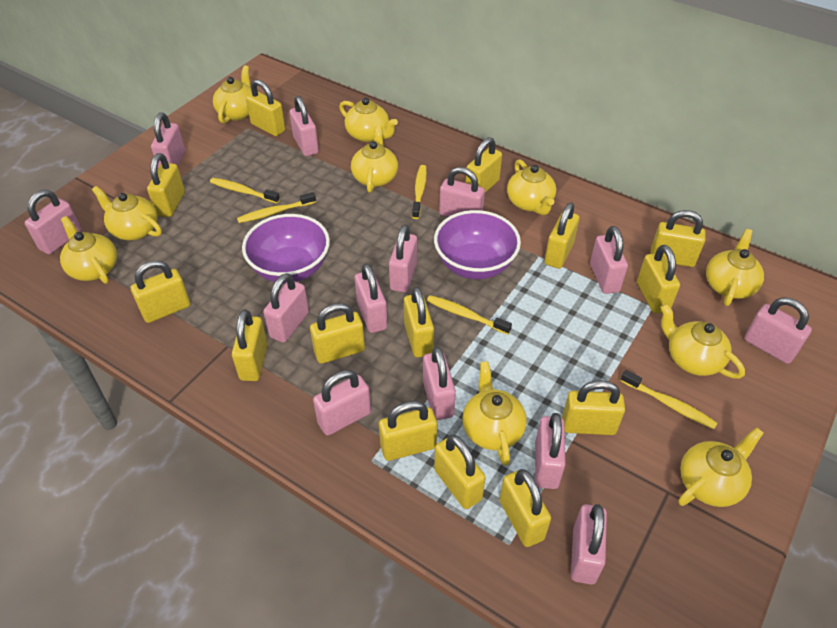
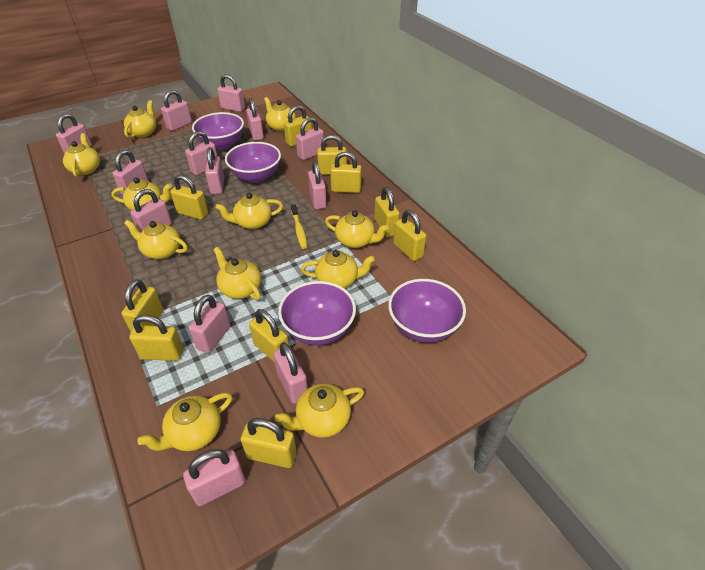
purple bowl: [242,214,330,283] [434,210,521,279] = 2 -> [192,112,244,150] [225,142,281,183] [278,281,356,345] [388,279,466,343] = 4
yellow padlock: [131,260,190,323] [147,153,185,217] [232,310,268,381] [246,79,285,136] [310,303,365,364] [379,401,437,461] [404,287,434,357] [434,435,486,509] [465,137,502,192] [500,469,551,547] [545,203,579,269] [562,380,625,435] [637,245,680,314] [650,210,706,267] = 14 -> [122,279,163,332] [129,315,183,361] [170,175,208,220] [240,418,297,468] [249,309,289,363] [284,105,312,147] [317,135,347,175] [330,152,362,193] [374,187,400,237] [393,210,426,261] = 10
yellow teapot: [60,216,117,284] [92,186,162,240] [213,65,252,124] [339,98,398,142] [351,126,398,193] [462,361,527,466] [507,160,556,215] [660,304,745,379] [678,427,764,507] [706,229,764,306] = 10 -> [63,133,100,177] [112,177,172,211] [124,100,156,138] [124,220,188,259] [137,393,232,451] [213,247,261,300] [216,193,283,229] [264,97,296,132] [275,384,364,438] [301,250,375,288] [325,210,389,248] = 11
yellow toothbrush: [210,178,280,204] [237,192,316,223] [412,165,427,219] [427,295,512,335] [621,370,717,429] = 5 -> [291,204,307,249] = 1

